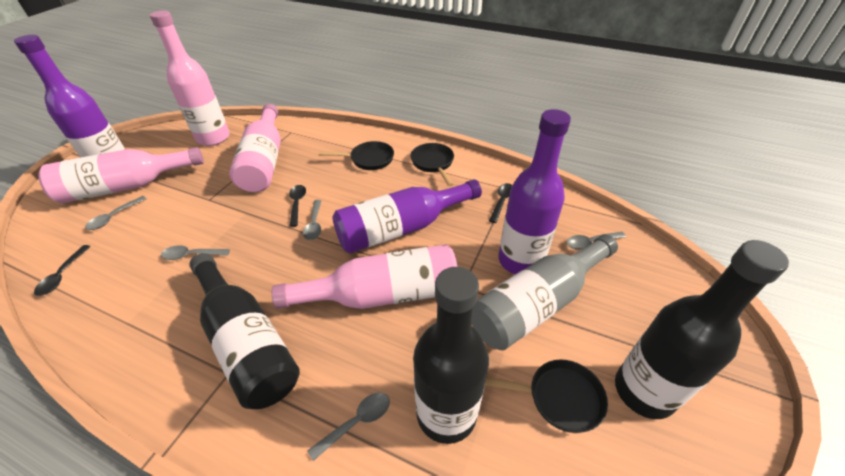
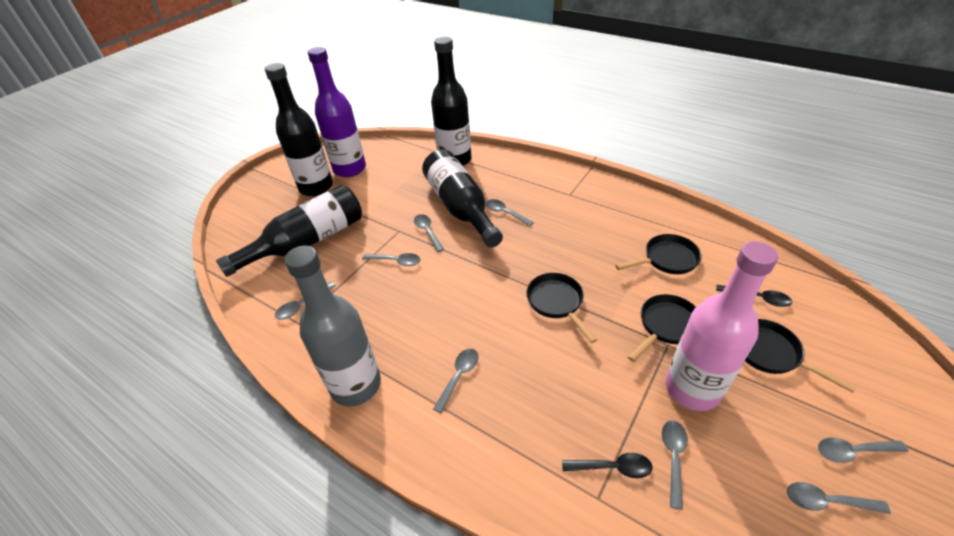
black bottle: [189,253,300,409] [413,267,489,444] [615,240,789,419] = 3 -> [216,185,362,277] [265,63,333,196] [422,149,503,248] [431,37,471,166] = 4
black pan: [319,141,394,170] [410,143,454,186] [485,359,608,433] = 3 -> [526,273,597,343] [615,234,702,274] [628,294,696,362] [745,319,857,393] = 4
black spoon: [34,245,91,296] [289,185,306,227] [489,183,512,223] = 3 -> [562,453,652,478] [716,285,792,307] = 2
grey spoon: [85,196,147,230] [161,245,230,260] [303,200,322,240] [307,393,390,461] [567,232,626,250] = 5 -> [275,282,335,320] [362,253,421,266] [414,214,444,252] [433,349,478,414] [486,199,534,226] [662,421,688,510] [787,482,891,514] [818,438,909,463] = 8
pink bottle: [38,147,204,203] [150,10,230,146] [229,104,281,192] [272,244,457,309] = 4 -> [666,241,778,411] = 1
purple bottle: [14,35,125,157] [332,179,482,254] [498,109,571,274] = 3 -> [307,47,366,177] = 1

